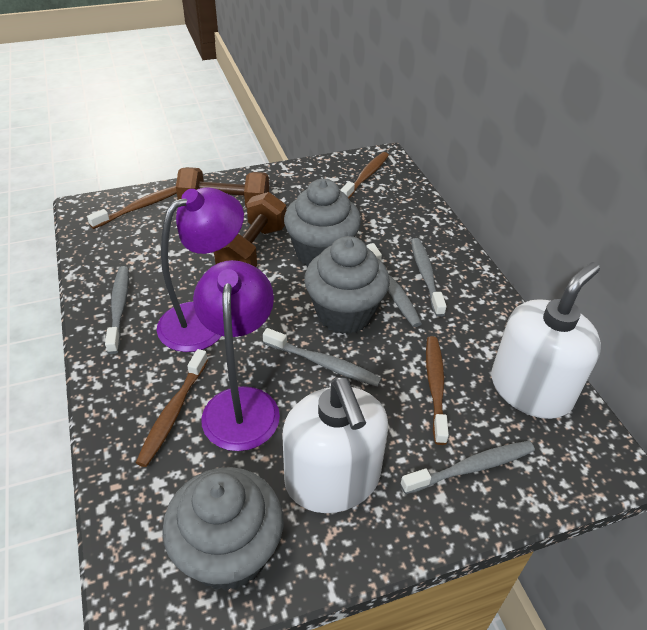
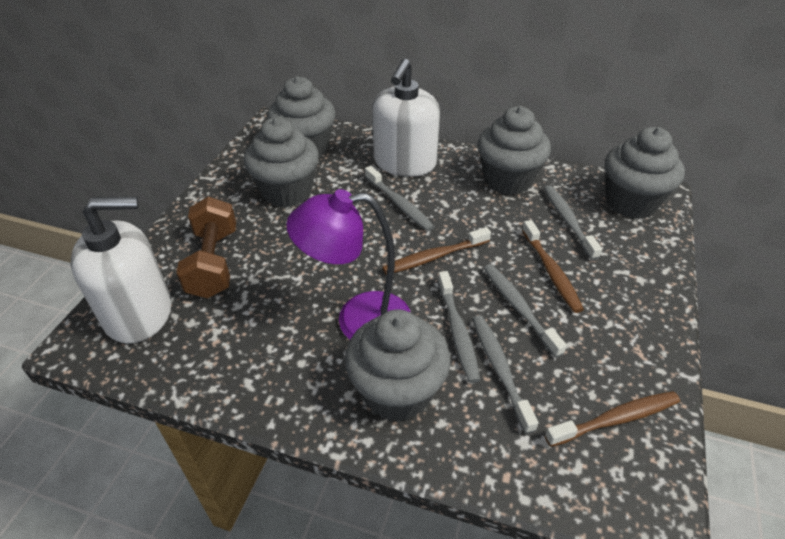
brown dumbbell: [176,167,269,208] [214,192,286,267] = 2 -> [176,197,236,298] = 1
brown toothbrush: [87,186,177,229] [136,349,208,467] [340,152,389,198] [426,336,449,445] = 4 -> [382,227,491,275] [522,220,584,313] [545,391,680,447] = 3
grey cupcake: [162,467,283,591] [284,179,361,267] [304,236,390,334] = 3 -> [244,117,319,207] [267,76,336,157] [345,309,451,422] [477,106,551,195] [605,127,685,219] = 5
purple lamp: [157,188,244,352] [193,260,280,451] = 2 -> [286,189,411,339] = 1

